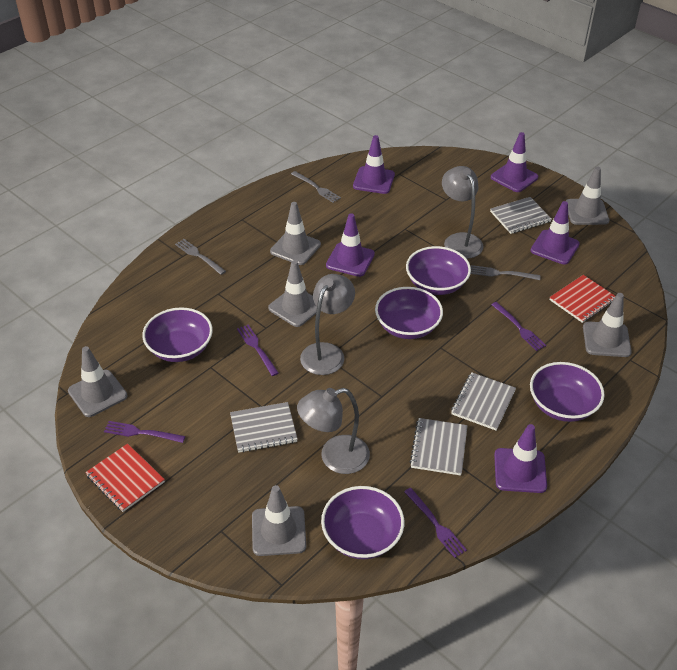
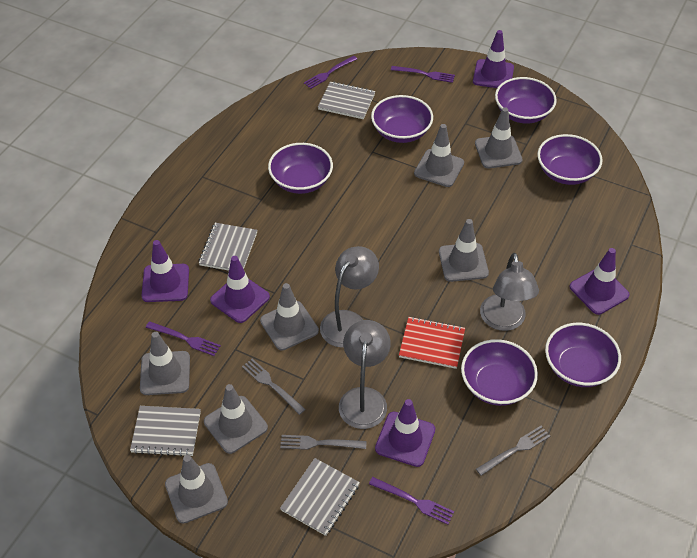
grey traffic cone: [68,346,127,417] [252,485,306,556] [268,260,317,327] [270,202,321,265] [566,167,609,225] [583,293,632,357] = 6 -> [140,332,190,395] [165,455,228,524] [204,384,268,454] [260,283,319,351] [414,124,464,187] [439,219,489,282] [475,107,523,168] = 7
purple bowl: [142,307,213,362] [321,486,404,559] [375,287,443,339] [406,246,471,295] [530,362,605,422] = 5 -> [268,143,333,194] [371,95,433,143] [461,339,538,406] [495,77,557,124] [537,134,603,185] [545,323,621,387] = 6
red notebook: [85,444,165,512] [550,275,616,323] = 2 -> [399,316,465,369] = 1

